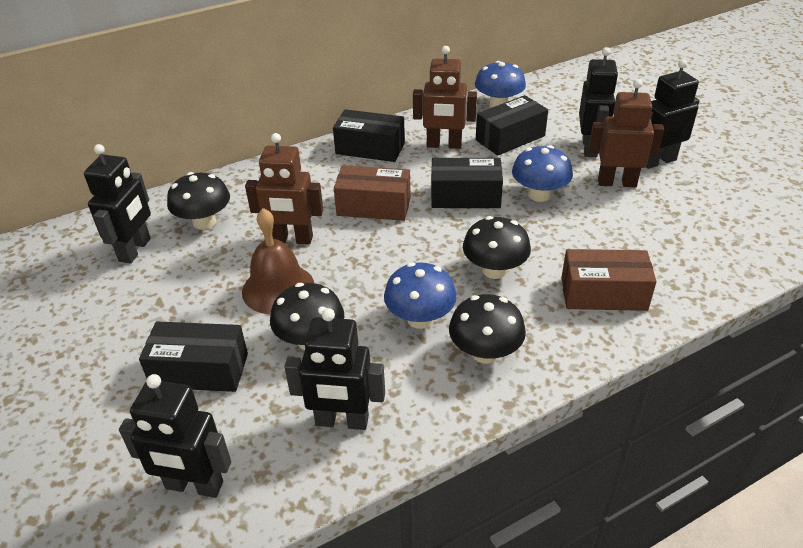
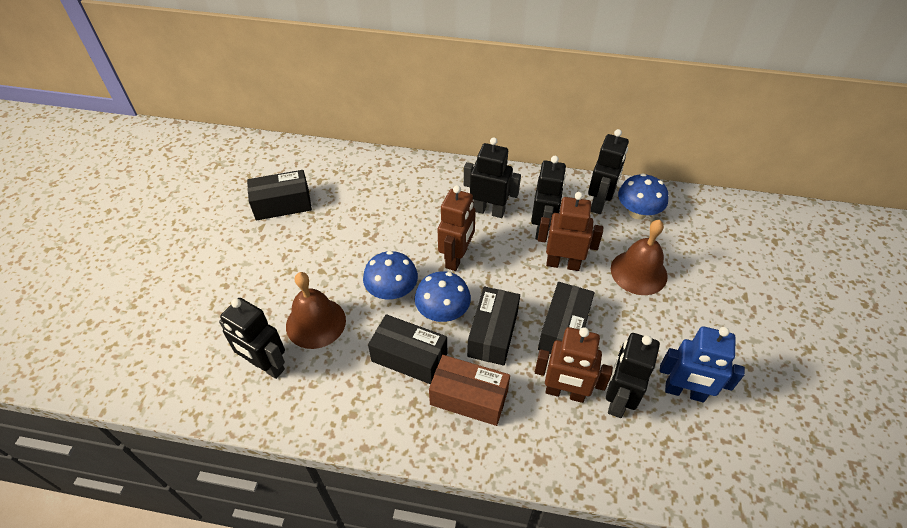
black mushroom: [167,172,230,229] [270,283,344,350] [449,294,526,364] [463,216,531,279] = 4 -> none = 0
blue robot: none = 0 -> [660,326,745,402] = 1
brown bell: [242,208,314,314] = 1 -> [286,272,346,349] [611,220,668,295] = 2
brown box: [334,165,411,221] [561,249,657,311] = 2 -> [429,355,510,426] = 1

